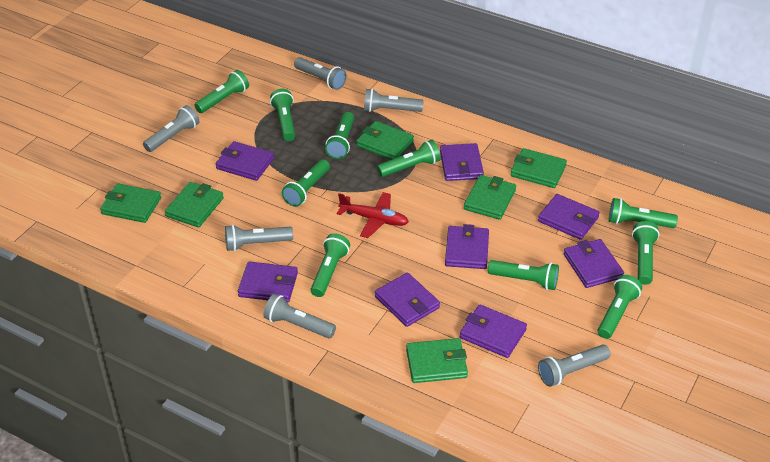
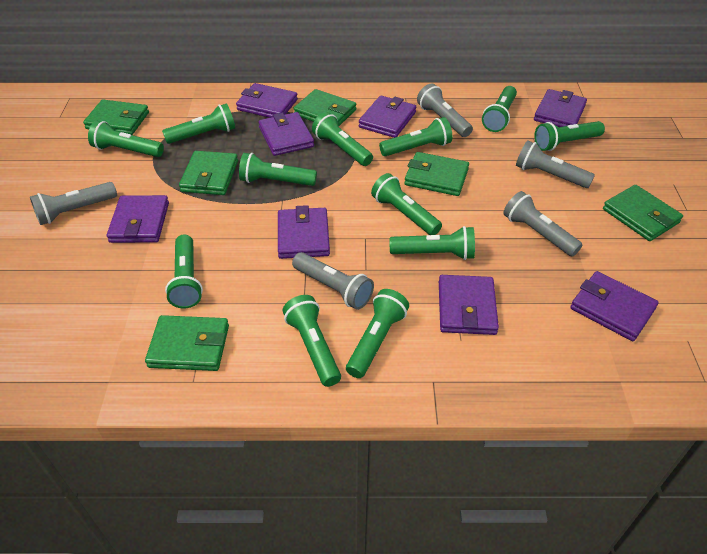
green flashlight: [195,70,249,113] [270,89,295,141] [282,159,330,207] [311,233,350,297] [325,112,354,159] [377,140,440,177] [488,260,559,290] [598,275,642,339] [609,198,678,228] [632,221,659,285] = 10 -> [88,121,164,157] [162,104,235,144] [165,234,203,309] [239,153,317,186] [283,295,341,387] [312,112,373,166] [346,289,409,378] [371,173,442,235] [379,117,452,156] [389,226,475,260] [482,86,517,132] [534,121,605,151] = 12
grey flashlight: [143,105,199,152] [225,224,293,251] [263,294,336,339] [294,57,346,90] [364,89,424,112] [538,345,610,387] = 6 -> [30,182,117,225] [292,252,374,310] [417,84,473,137] [503,191,582,257] [516,140,595,188] = 5
red plane: [337,192,409,238] = 1 -> none = 0

